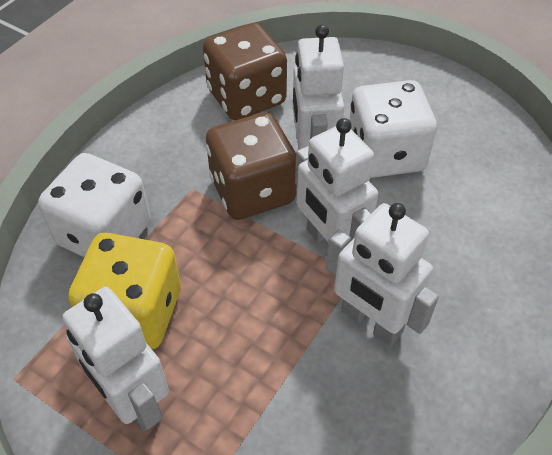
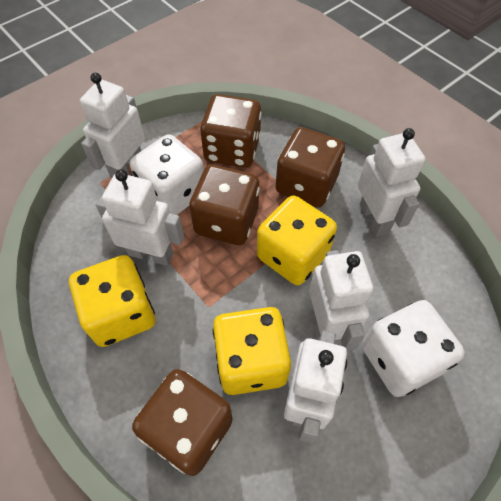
brown dice: [203,23,287,120] [206,112,297,220] = 2 -> [132,369,233,476] [189,164,259,245] [200,94,262,168] [276,127,345,208] = 4
white robot: [63,287,169,432] [293,25,344,150] [295,118,378,242] [326,203,439,346] = 4 -> [80,73,145,179] [96,169,184,266] [284,331,347,443] [309,250,373,351] [358,128,425,237] = 5
yellow dice: [68,233,181,349] = 1 -> [69,255,155,347] [213,307,291,395] [257,196,337,285] = 3

